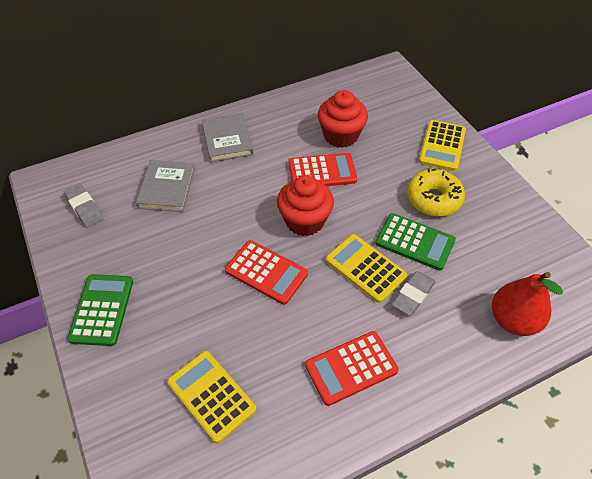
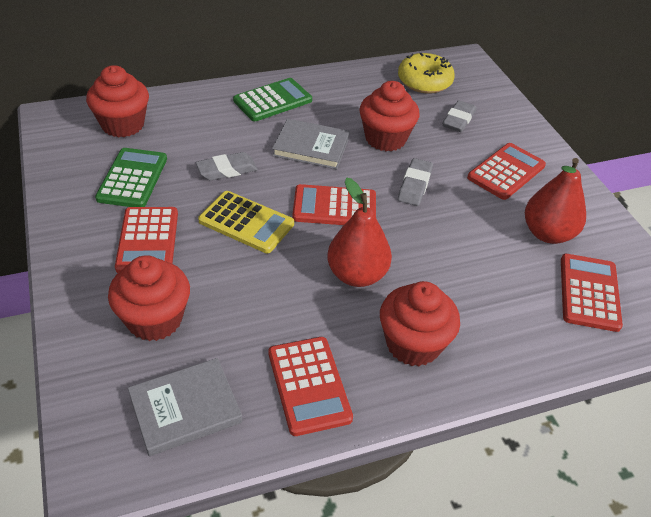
grey eraser: [64,184,103,228] [392,271,435,316] = 2 -> [196,152,258,181] [398,158,433,206] [442,100,476,132] = 3
red calculator: [225,240,308,305] [288,153,357,186] [305,331,399,406] = 3 -> [115,207,178,273] [269,337,353,436] [292,184,376,225] [467,143,546,200] [561,254,623,332] = 5
red cupcake: [277,176,334,236] [318,90,368,148] = 2 -> [86,65,149,137] [108,255,190,341] [359,81,420,151] [380,281,460,366] = 4
red pear: [492,272,563,336] = 1 -> [327,178,392,287] [525,158,586,244] = 2
yellow calculator: [167,351,256,443] [326,234,407,303] [419,120,466,171] = 3 -> [198,191,294,253] = 1

